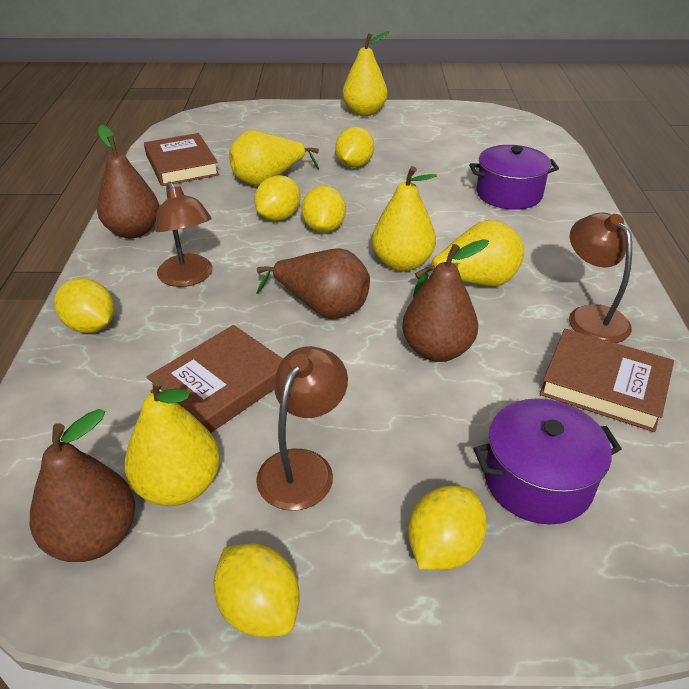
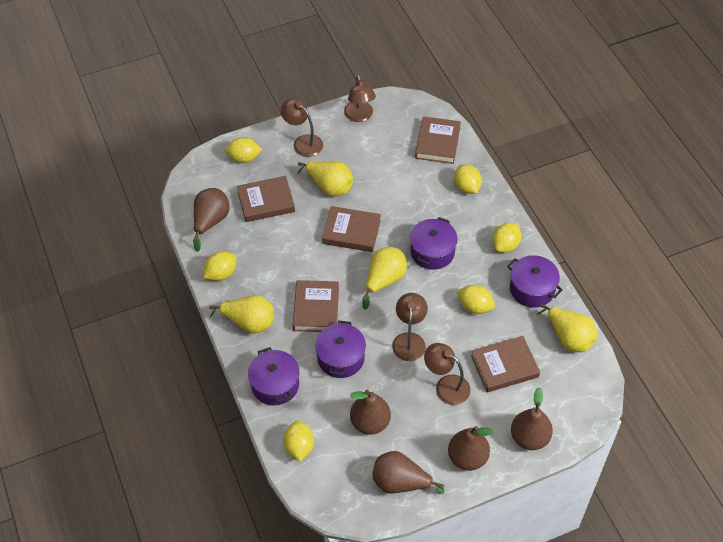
brown book: [144,133,219,186] [146,325,283,433] [540,329,674,432] = 3 -> [237,176,295,222] [293,280,339,332] [322,206,381,252] [415,116,461,164] [471,336,540,392] = 5
brown lamp: [155,181,213,287] [256,346,348,511] [569,212,632,343] = 3 -> [281,99,323,157] [344,75,376,122] [392,293,428,361] [424,343,471,405] = 4
brown pear: [30,409,135,562] [97,125,159,238] [257,248,370,319] [402,239,489,362] = 4 -> [193,188,230,252] [350,390,391,435] [372,451,444,494] [448,426,494,471] [511,387,553,450] = 5
purple pot: [469,145,559,210] [473,398,622,524] = 2 -> [248,347,299,405] [315,321,366,378] [410,217,458,270] [507,255,563,308] = 4
yellow pear: [124,378,220,506] [229,130,319,186] [342,31,389,116] [372,166,437,271] [413,220,524,299] = 5 -> [209,295,274,334] [297,161,353,197] [362,247,407,310] [537,304,597,352] = 4

